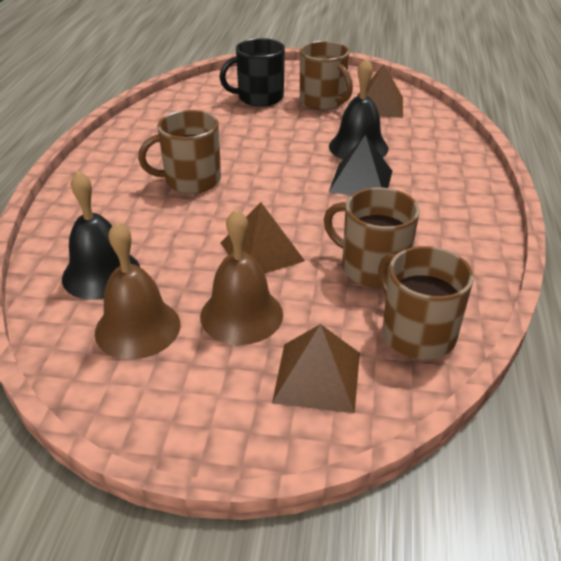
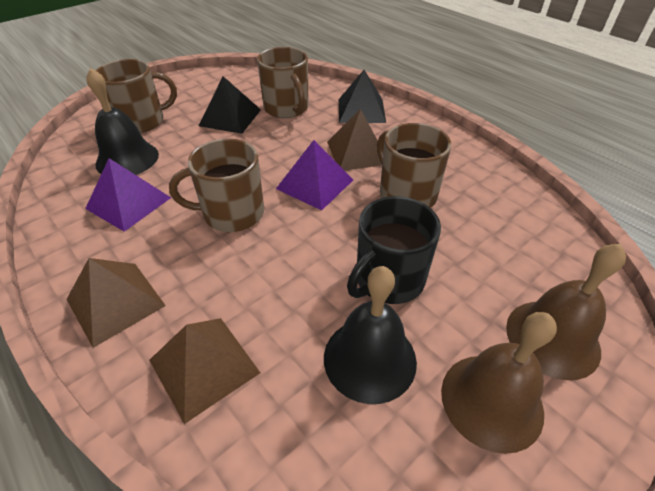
black pyramid: [329,135,392,195] = 1 -> [199,76,261,134] [339,70,386,123] = 2
purple pyramid: none = 0 -> [85,158,171,232] [276,140,353,211] = 2

